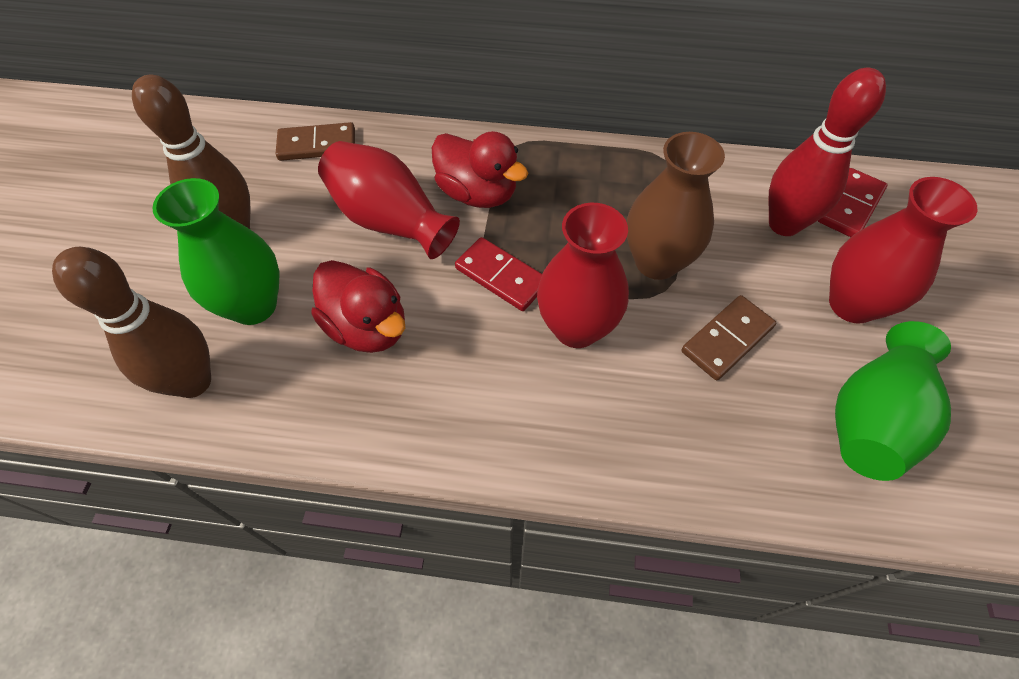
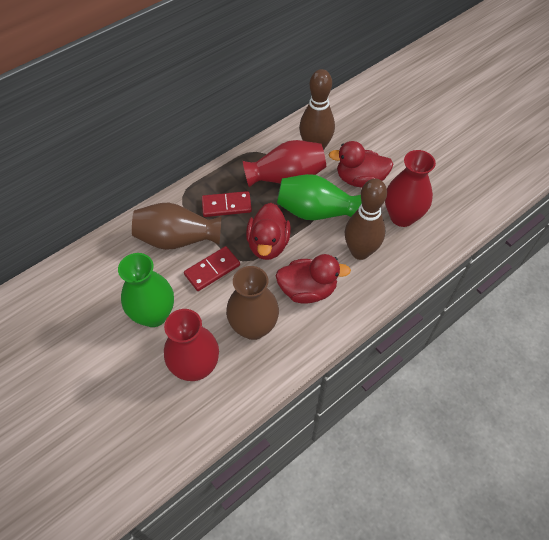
brown domino: [276,122,355,161] [681,295,776,380] = 2 -> none = 0
brown vase: [627,132,725,280] = 1 -> [132,203,221,250] [226,266,279,340] = 2
red bowling pin: [768,68,886,236] = 1 -> none = 0
red duck: [311,260,405,353] [432,131,528,208] = 2 -> [246,203,291,260] [276,254,351,304] [329,141,393,188] = 3

